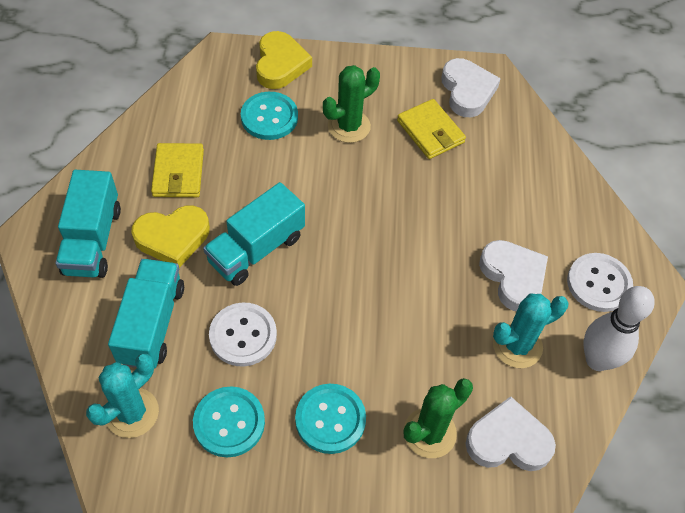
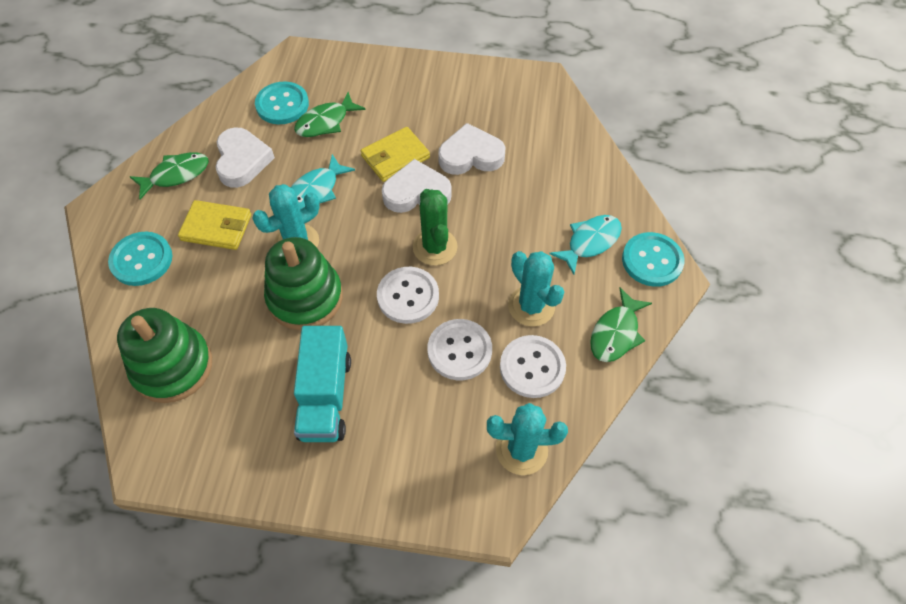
green cactus: [323,65,380,143] [404,378,473,458] = 2 -> [413,189,458,266] = 1
green fish: none = 0 -> [130,152,209,199] [294,92,366,137] [590,288,652,362] = 3
green stacking toy: none = 0 -> [117,308,212,403] [264,237,343,330] = 2
turquoise cactus: [86,353,159,438] [493,294,569,368] = 2 -> [252,184,320,247] [487,403,568,475] [508,251,564,326] = 3
turquoise fish: none = 0 -> [291,154,355,210] [549,215,622,275] = 2
turquoise truck: [55,170,121,278] [108,259,184,368] [203,182,305,286] = 3 -> [294,326,351,442] = 1
white bowling pin: [583,286,655,371] = 1 -> none = 0
white button: [209,303,277,366] [567,253,633,312] = 2 -> [377,267,439,324] [427,319,492,380] [500,335,566,398] = 3
yellow heart: [131,205,210,268] [256,31,312,89] = 2 -> none = 0

